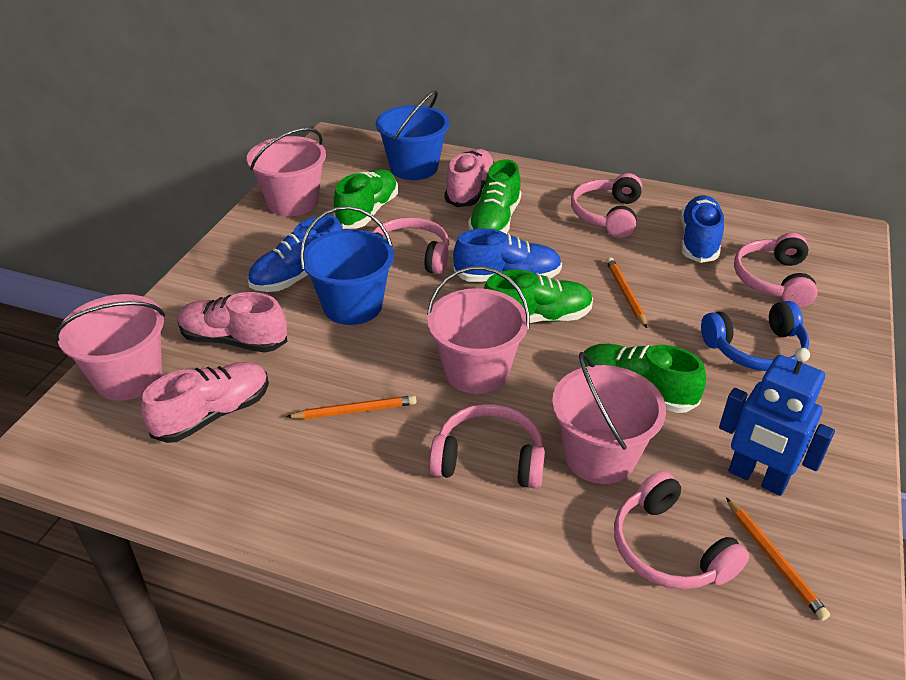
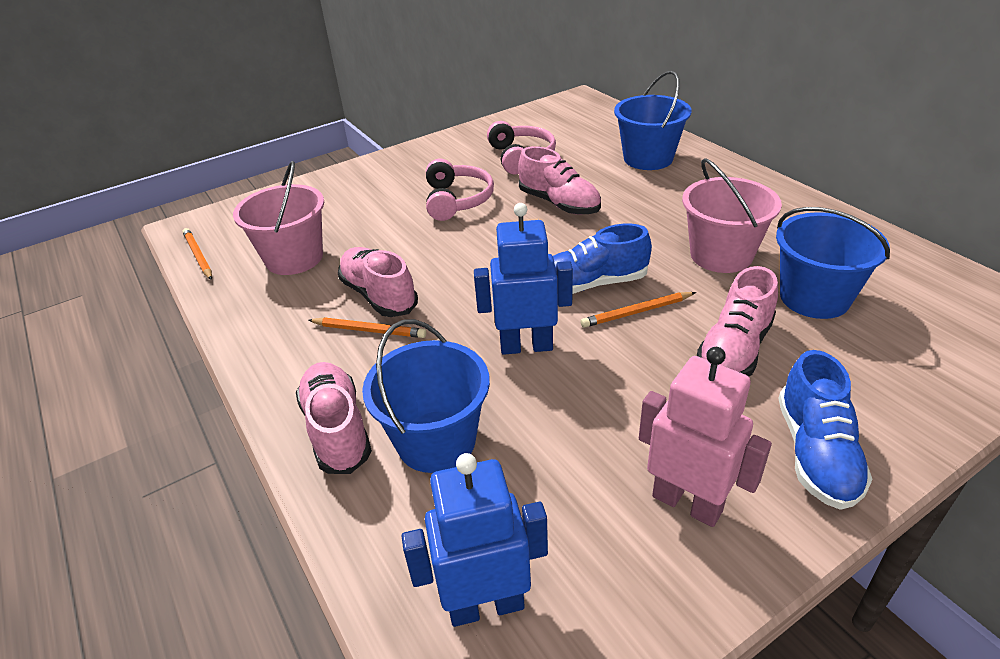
blue bucket: [300,206,394,325] [376,90,449,180] = 2 -> [362,319,490,473] [614,71,691,170] [776,207,890,319] = 3
blue headphones: [701,301,809,371] = 1 -> none = 0
blue robot: [719,348,835,496] = 1 -> [401,453,548,627] [474,203,573,355] = 2
blue shoe: [248,215,343,292] [453,229,562,282] [681,195,724,263] = 3 -> [553,224,652,294] [778,350,873,510] = 2
green shoe: [333,169,398,229] [468,160,521,234] [483,270,593,323] [580,344,706,413] = 4 -> none = 0
pink bucket: [54,294,165,401] [247,128,326,216] [427,266,530,394] [552,352,666,484] = 4 -> [233,161,324,275] [682,158,782,273] = 2
pink headphones: [369,217,449,274] [429,404,545,489] [571,173,642,238] [614,471,749,589] [734,233,818,308] = 5 -> [426,159,494,221] [487,121,556,174] = 2
pink robot: none = 0 -> [639,347,772,527] = 1
pink shoe: [141,362,269,443] [177,292,287,353] [444,149,494,207] = 3 -> [296,362,372,474] [338,247,418,317] [518,146,601,215] [697,266,778,376] = 4

